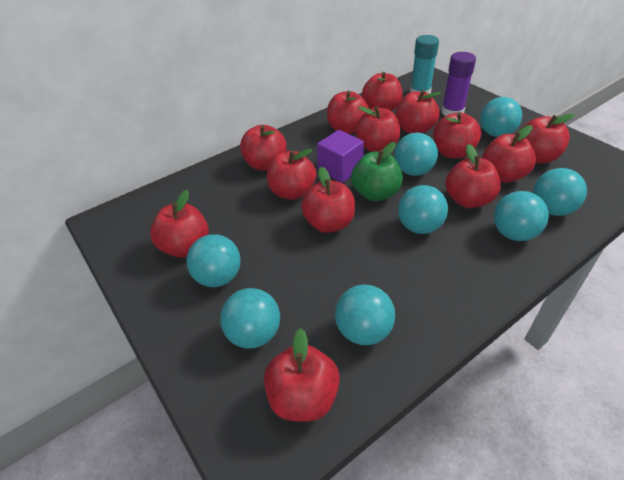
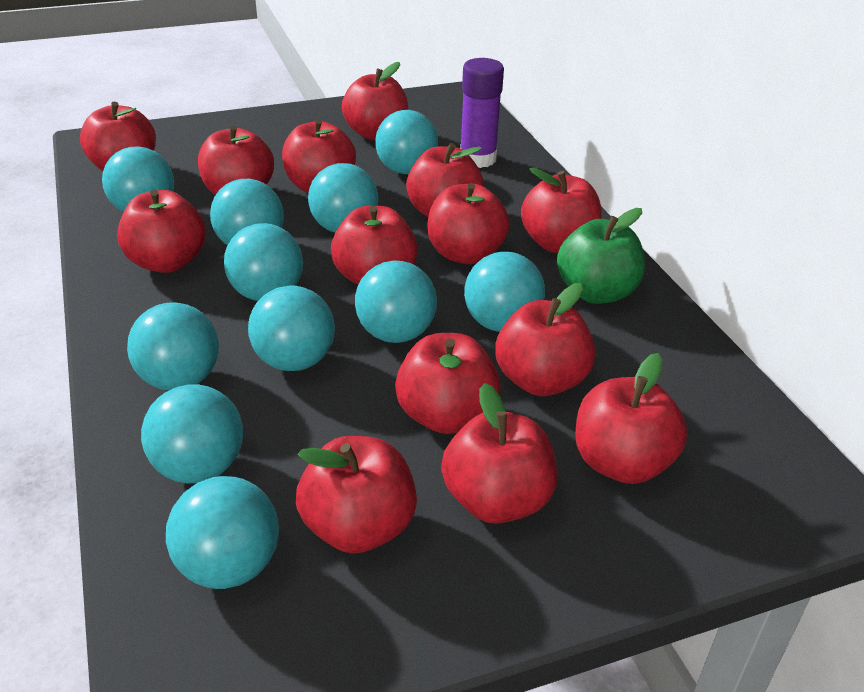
purple cube: [317,130,364,183] = 1 -> none = 0
red apple: [150,190,209,258] [240,125,287,171] [264,328,340,421] [267,149,316,200] [301,167,355,233] [327,91,369,134] [355,106,400,152] [362,72,403,111] [395,90,441,134] [433,112,481,159] [445,144,501,208] [482,125,536,183] [519,113,575,164] = 13 -> [80,102,156,171] [117,190,206,273] [198,126,274,195] [282,119,356,193] [296,436,417,554] [331,206,418,285] [342,62,408,141] [395,333,501,434] [406,143,484,217] [427,183,510,264] [441,383,557,524] [495,283,596,396] [521,168,602,253] [575,353,688,484] = 14
turquoise ball: [186,234,240,287] [220,288,280,349] [335,284,395,345] [394,133,438,176] [398,185,448,234] [480,97,522,137] [494,191,549,241] [533,168,587,216] = 8 -> [102,146,174,212] [127,302,219,391] [141,384,243,484] [166,476,279,589] [210,179,284,245] [224,223,303,301] [248,285,335,371] [308,163,378,232] [355,260,437,343] [375,110,438,174] [464,252,545,332] = 11
turquoise glue stick: [410,35,439,94] = 1 -> none = 0

